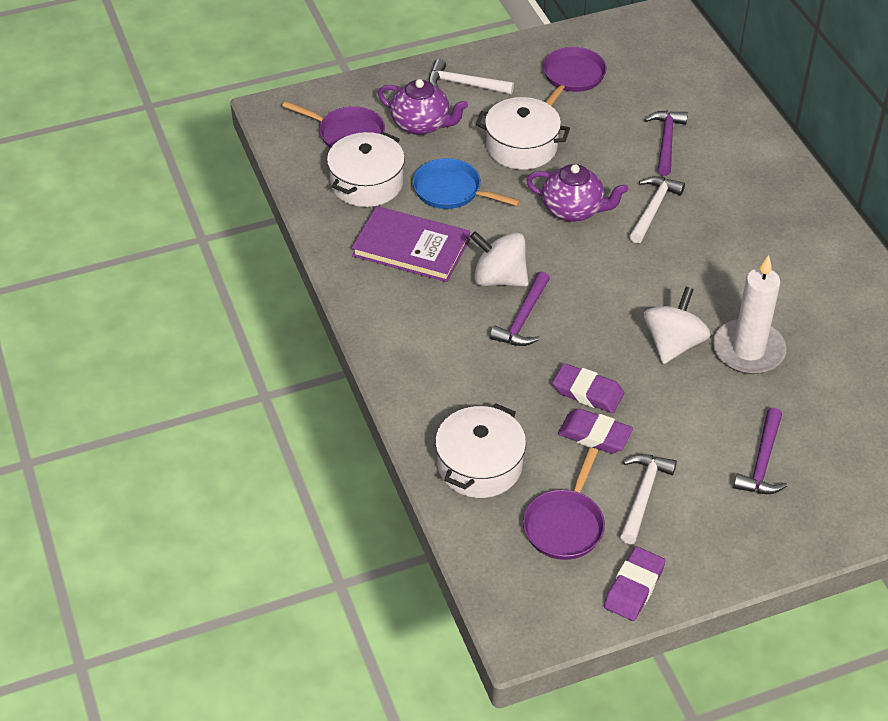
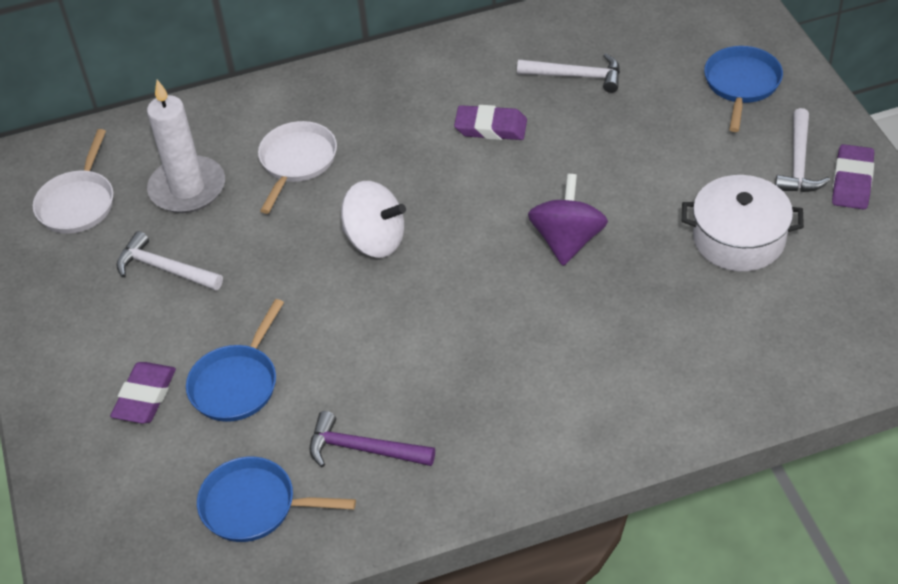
blue pan: [413,158,521,209] = 1 -> [186,299,284,422] [197,457,356,542] [704,46,783,132] = 3
purple book: [352,206,470,282] = 1 -> none = 0
purple hammer: [490,271,550,346] [645,110,688,176] [733,407,788,494] = 3 -> [309,411,435,467] = 1
purple pan: [282,101,385,149] [523,448,605,560] [543,47,607,106] = 3 -> none = 0
purple spinning top: none = 0 -> [528,174,608,266] = 1
purple teapot: [378,79,468,135] [526,164,628,222] = 2 -> none = 0
white pan: none = 0 -> [33,129,113,234] [258,121,337,214] = 2
white pot: [327,132,405,207] [435,403,526,498] [476,97,570,170] = 3 -> [682,175,804,272] = 1
white spinning top: [470,231,529,286] [644,287,711,364] = 2 -> [341,181,406,258] = 1

